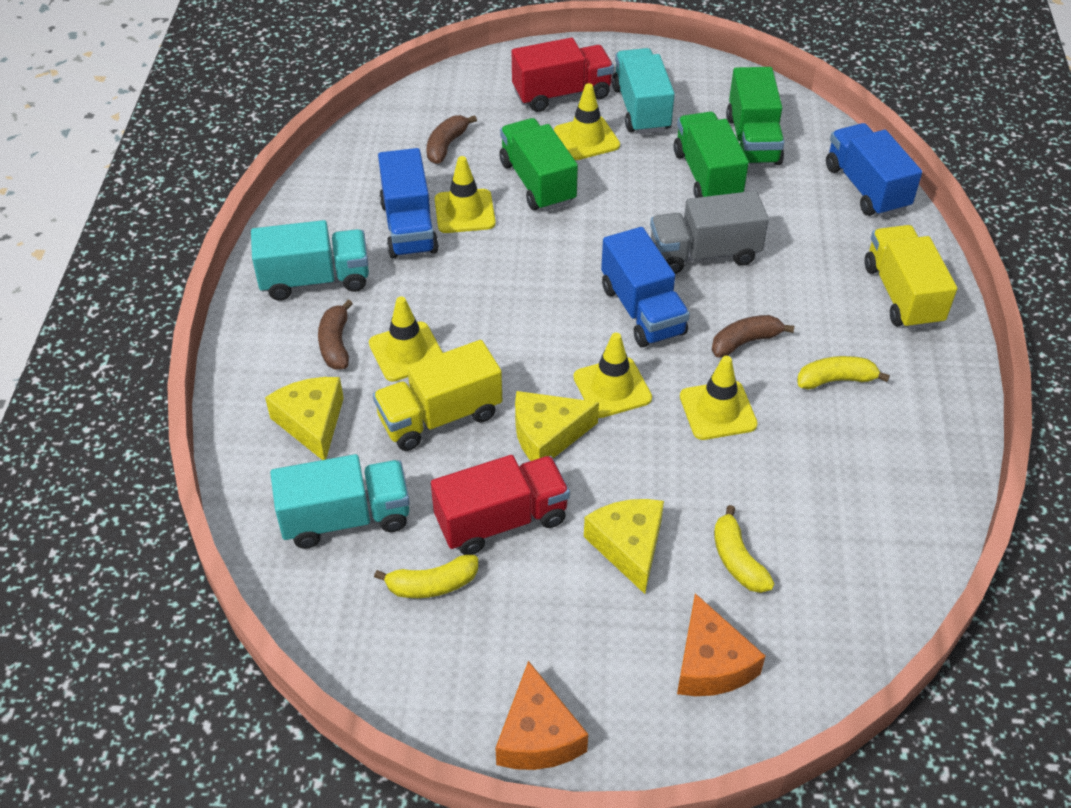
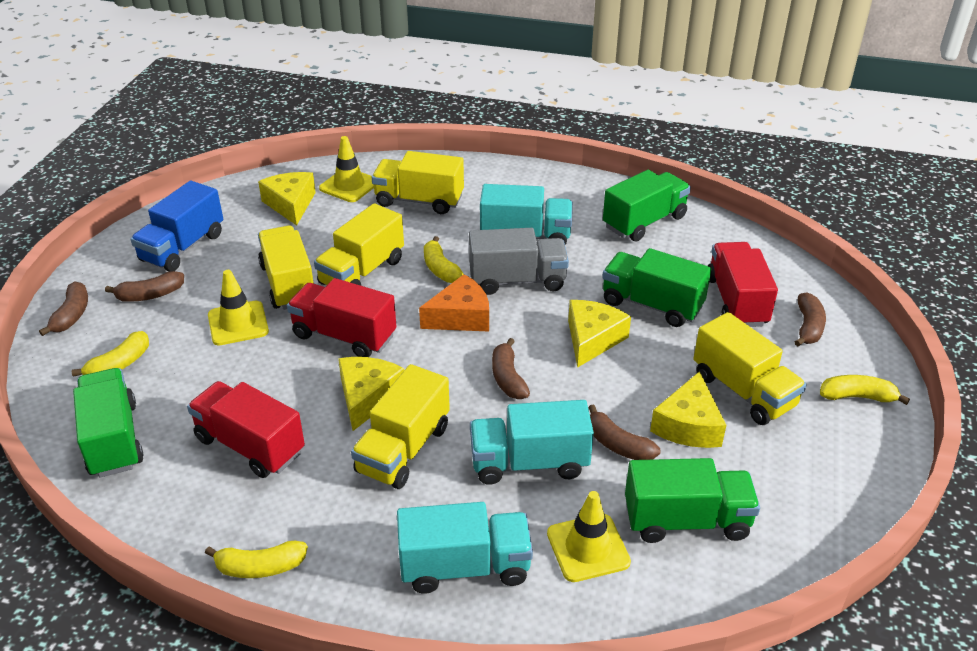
blue truck: [378,148,439,258] [601,227,690,347] [826,123,922,217] = 3 -> [130,181,223,272] = 1
brown banana: [318,300,353,370] [427,115,477,164] [712,315,794,357] = 3 -> [39,281,88,336] [105,271,184,302] [492,338,530,399] [588,405,660,460] [795,293,826,346] = 5
green truck: [499,118,578,211] [674,112,749,198] [726,67,784,165] = 3 -> [73,368,144,478] [602,248,711,327] [603,170,691,242] [625,458,760,543] = 4
orange cheese: [495,661,588,770] [677,593,766,696] = 2 -> [419,274,489,332] = 1
red truck: [431,455,570,555] [512,38,614,112] = 2 -> [187,381,305,478] [287,278,397,357] [708,242,778,327] = 3
yellow banana: [374,555,478,598] [714,505,774,593] [797,356,890,389] = 3 -> [72,331,149,377] [205,540,308,578] [424,236,463,283] [820,375,910,405] = 4
yellow cheese: [265,377,344,460] [515,391,599,461] [584,499,664,594] = 3 -> [258,172,316,226] [338,357,404,431] [568,300,631,368] [650,371,726,448] = 4
yellow traffic cone: [369,296,443,382] [435,156,496,233] [554,83,620,160] [574,333,652,418] [680,356,758,440] = 5 -> [208,270,269,345] [319,136,374,202] [547,491,631,582] = 3
yellow truck: [373,340,502,451] [865,225,957,330] = 2 -> [258,225,314,310] [314,203,404,286] [351,364,450,489] [372,151,464,214] [693,312,807,425] = 5

